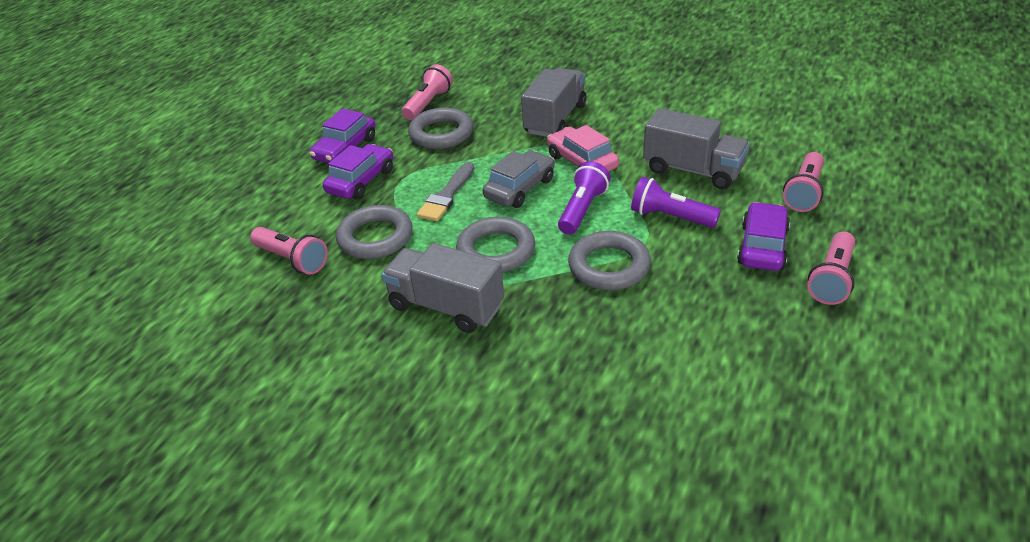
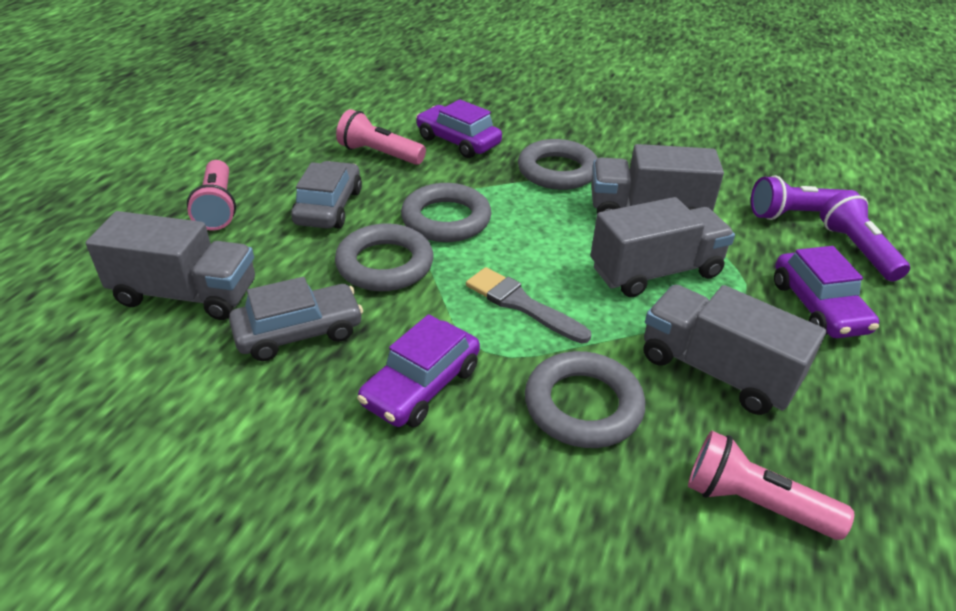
grey car: [483,150,555,208] = 1 -> [229,277,363,361] [291,161,362,229] = 2
grey truck: [381,243,504,333] [521,68,586,137] [643,108,750,189] = 3 -> [86,211,255,320] [591,144,724,214] [591,197,735,297] [644,284,826,415] = 4
pink car: [547,125,619,172] = 1 -> none = 0
pink flashlight: [250,227,328,275] [402,64,453,120] [783,152,824,212] [807,232,855,305] = 4 -> [187,160,236,230] [336,109,426,165] [688,431,854,540] = 3

